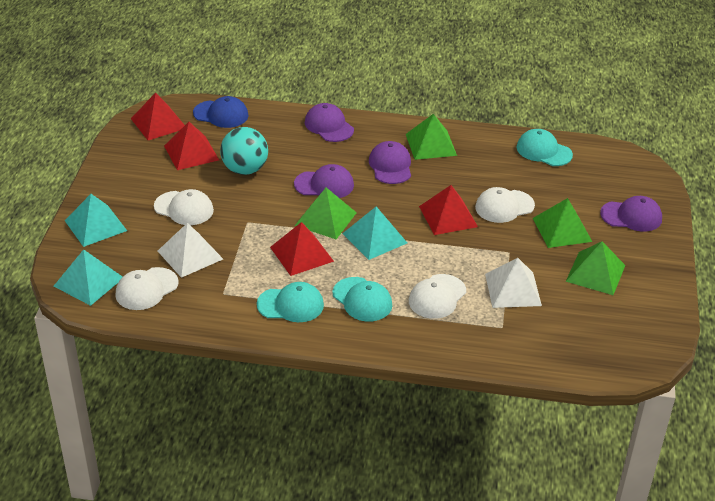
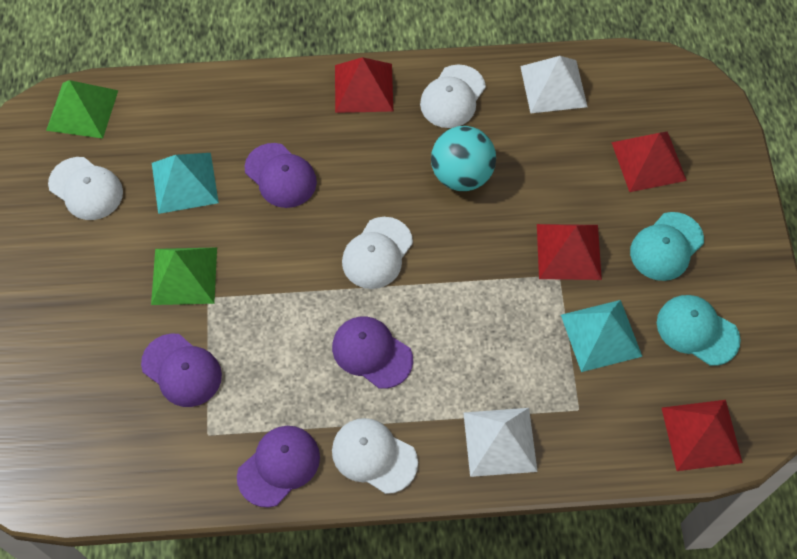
blue cap: [193,96,248,128] = 1 -> none = 0
green pyramid: [295,188,357,239] [406,114,457,160] [533,198,592,248] [566,241,625,295] = 4 -> [46,80,118,139] [151,247,217,305] = 2
turquoise cap: [257,282,324,322] [332,277,392,322] [516,129,573,166] = 3 -> [630,212,704,281] [657,295,741,366] = 2
turquoise pyramid: [54,249,122,306] [65,194,127,247] [342,207,407,260] = 3 -> [152,153,219,214] [561,300,643,372] = 2

